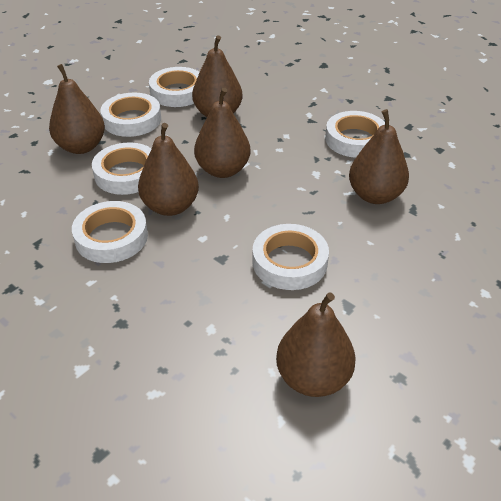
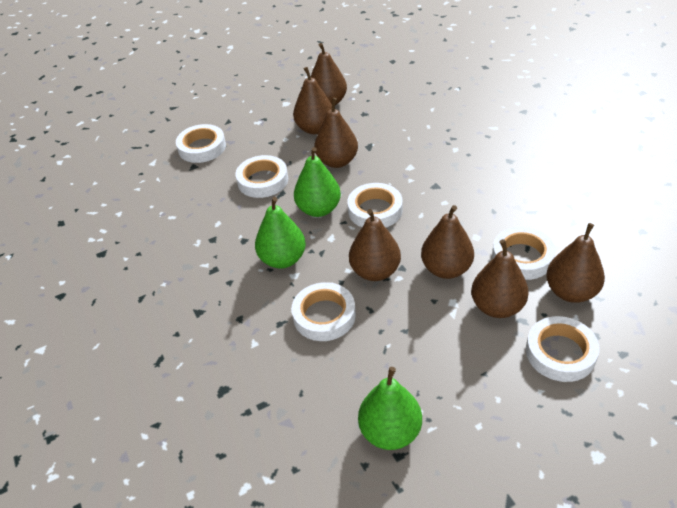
brown pear: [49,64,105,154] [138,123,199,216] [192,35,243,117] [194,88,250,178] [276,292,356,397] [349,109,409,204] = 6 -> [293,67,332,134] [310,43,347,105] [314,98,358,168] [349,209,401,281] [421,205,474,279] [471,239,529,318] [546,223,605,303] = 7
green pear: none = 0 -> [255,197,306,269] [294,147,341,217] [358,367,422,450] = 3

